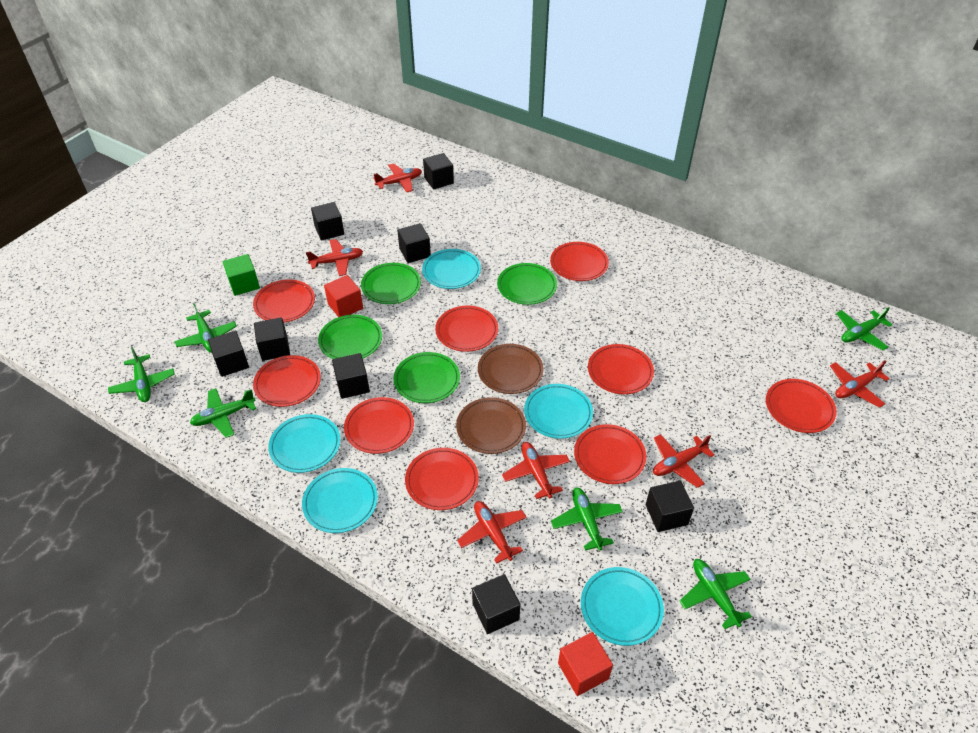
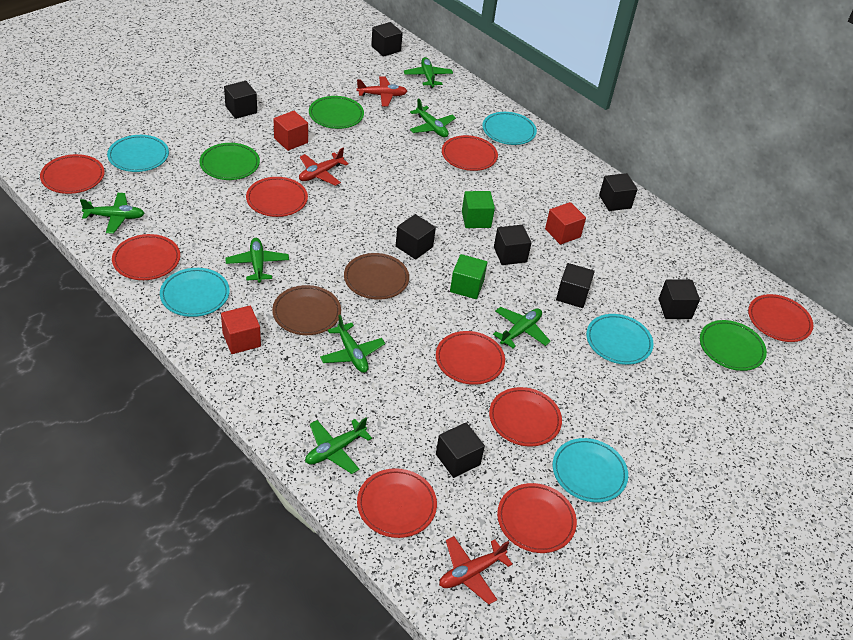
green cube: [223,254,260,296] = 1 -> [450,254,488,299] [462,191,495,228] = 2
green plane: [108,347,175,402] [174,303,237,353] [190,388,256,438] [551,488,623,551] [680,559,752,629] [836,307,892,351] = 6 -> [80,193,145,234] [225,238,289,283] [305,418,372,474] [320,315,385,373] [404,57,453,88] [410,98,456,137] [493,307,551,349] = 7
green plate: [318,315,382,359] [361,263,421,304] [394,352,460,403] [497,263,557,305] = 4 -> [199,143,260,180] [309,96,364,129] [700,320,767,371] = 3
red cube: [324,275,363,317] [558,632,613,696] = 2 -> [221,306,261,354] [274,111,308,151] [545,202,586,245] = 3
red plane: [306,239,363,276] [373,163,422,192] [457,501,527,564] [502,442,570,499] [653,434,715,488] [830,360,890,408] = 6 -> [299,148,349,186] [356,76,407,107] [439,536,513,604] = 3

